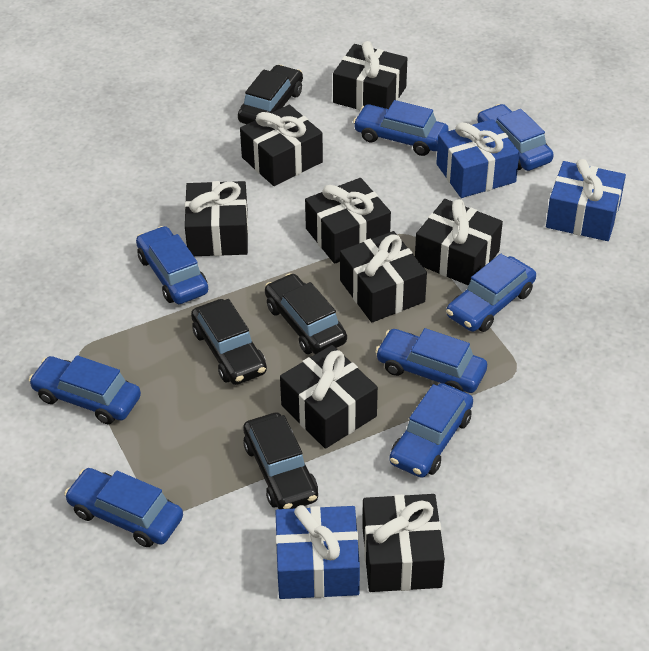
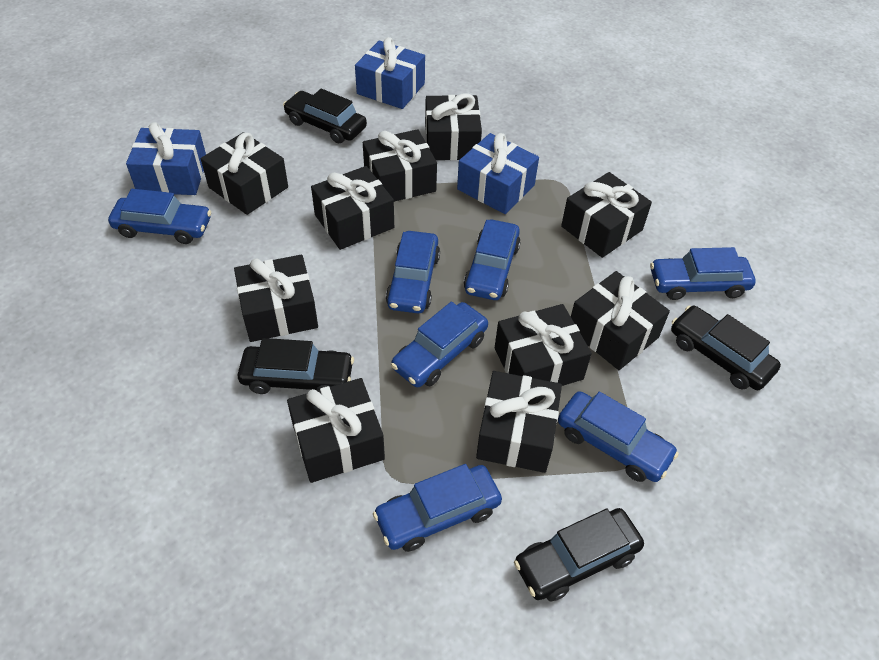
black gift: [185,181,248,256] [240,105,323,186] [280,345,378,449] [305,178,391,264] [333,41,407,111] [340,231,427,322] [362,494,445,592] [415,199,503,286] = 8 -> [201,132,288,215] [234,255,318,342] [287,378,385,483] [311,166,394,250] [363,129,437,202] [425,94,482,160] [476,371,562,473] [495,304,592,386] [561,172,652,258] [571,271,670,370] = 10
blue car: [29,355,141,424] [64,468,183,547] [136,226,208,304] [353,100,449,156] [375,328,487,393] [389,383,473,478] [446,254,536,332] [477,104,554,171] = 8 -> [108,189,211,244] [373,464,502,552] [386,231,440,313] [391,302,488,387] [464,220,521,300] [558,391,679,482] [650,247,756,300] = 7

